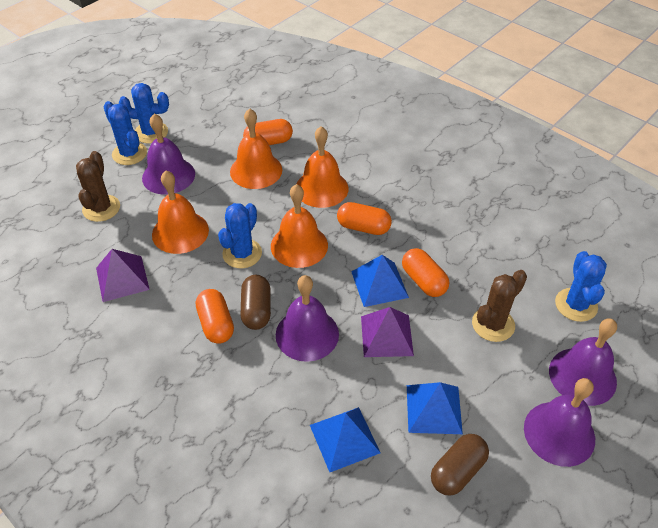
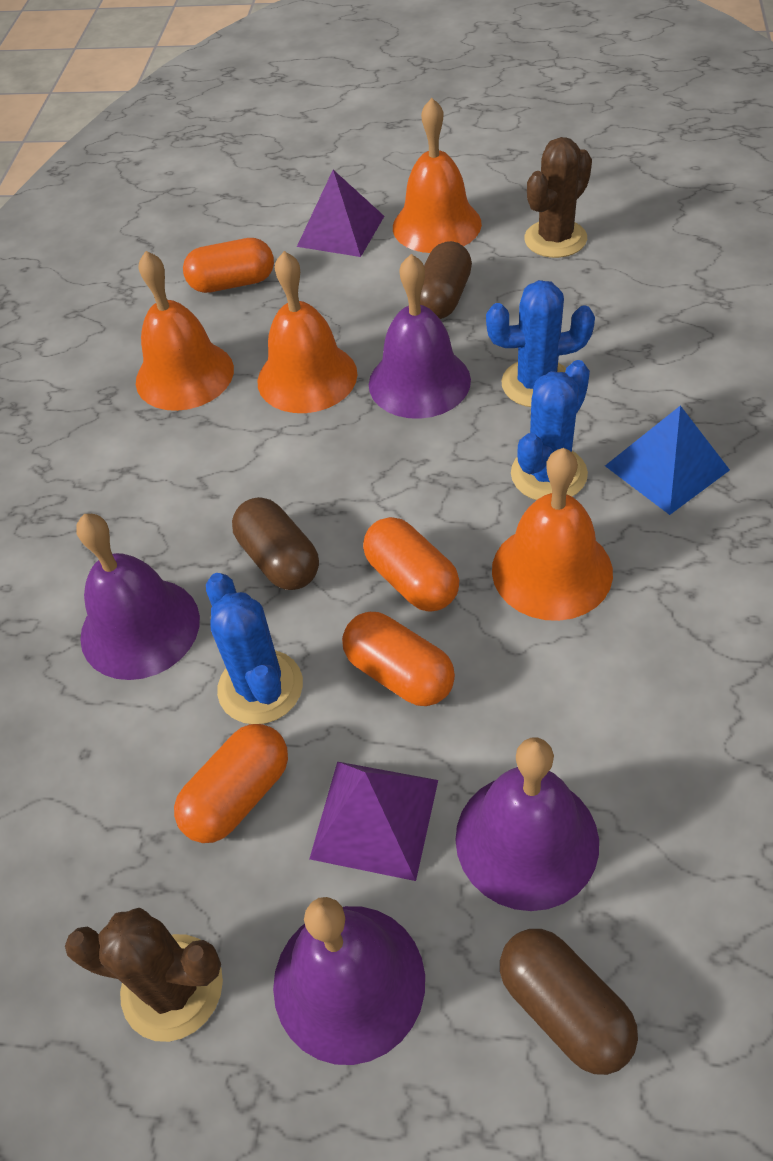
blue cactus: [104,101,147,165] [119,83,169,144] [218,203,262,268] [555,251,607,322] = 4 -> [206,573,303,724] [486,280,595,407] [511,360,590,500] = 3
blue pyramid: [310,407,381,472] [351,255,409,307] [407,382,463,434] = 3 -> [605,405,730,515] = 1
brown capsule: [241,275,271,330] [431,434,489,495] = 2 -> [232,497,319,590] [420,241,472,319] [500,929,638,1075] = 3

